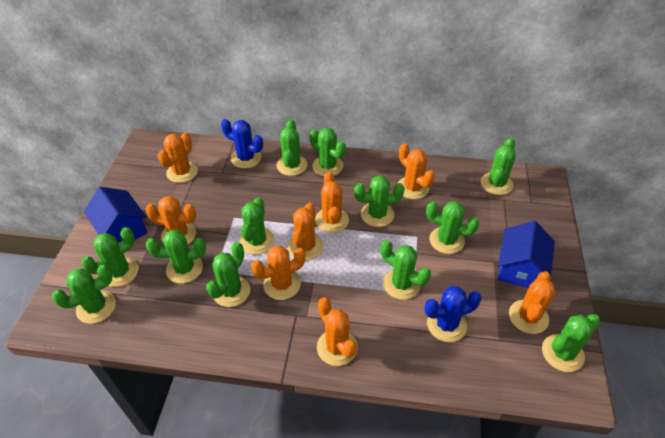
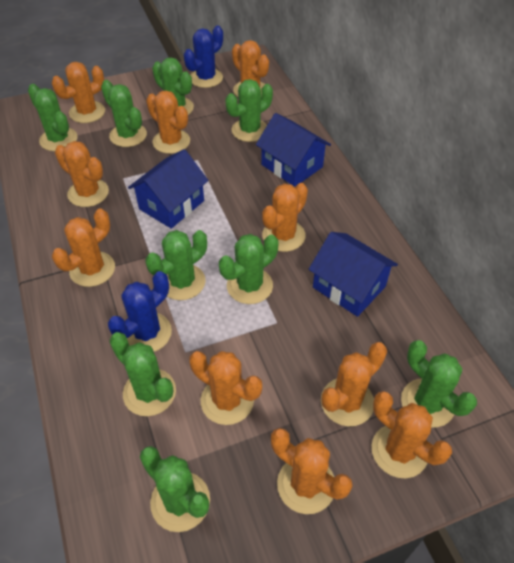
blue house: [84,187,148,243] [498,221,555,288] = 2 -> [128,149,209,229] [256,113,331,187] [309,232,398,317] = 3
green cactus: [52,265,116,324] [81,227,139,287] [146,230,206,284] [206,242,250,307] [240,197,275,255] [277,119,307,176] [309,128,346,176] [354,175,405,227] [381,240,431,300] [426,201,480,254] [481,138,516,195] [542,314,600,372] = 12 -> [28,84,77,151] [101,80,147,147] [110,332,176,416] [140,446,210,532] [146,230,207,300] [152,57,194,115] [219,234,279,304] [226,79,273,142] [401,340,477,428] = 9
orange cactus: [145,196,196,244] [158,132,198,183] [251,246,306,300] [288,203,323,261] [315,172,349,233] [317,297,358,366] [398,143,435,199] [509,271,555,334] = 8 -> [52,62,105,123] [52,208,115,287] [55,141,109,207] [146,90,190,154] [189,351,262,425] [232,40,269,97] [262,183,308,252] [271,428,353,514] [321,342,387,426] [372,391,452,478] = 10

